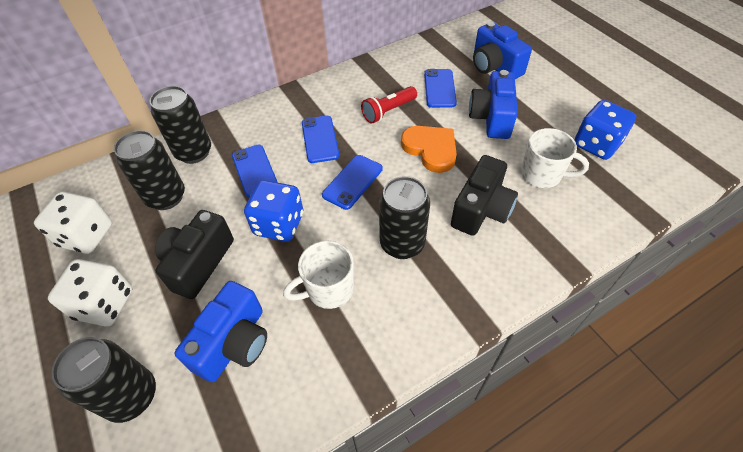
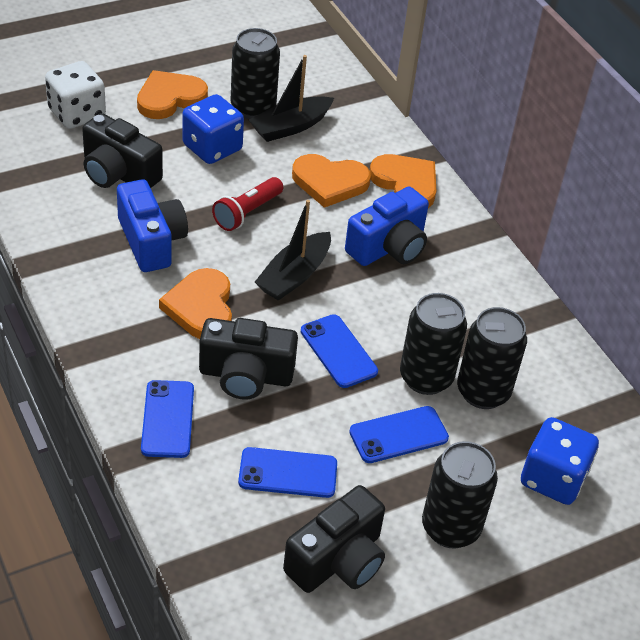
black boat: none = 0 -> [249,55,334,142] [255,200,331,300] = 2
black camera: [155,210,234,299] [451,155,518,236] = 2 -> [82,113,163,188] [199,318,298,400] [283,485,385,593] = 3
blue camera: [174,281,267,382] [469,70,518,139] [473,22,532,79] = 3 -> [117,179,188,272] [345,187,429,266] = 2
orange heart: [401,126,457,173] = 1 -> [137,70,208,119] [159,268,232,339] [292,154,371,208] [370,154,436,208] = 4
white dice: [34,192,112,254] [48,259,133,327] = 2 -> [45,61,106,129] = 1
white mug: [283,241,354,309] [521,128,589,188] = 2 -> none = 0

